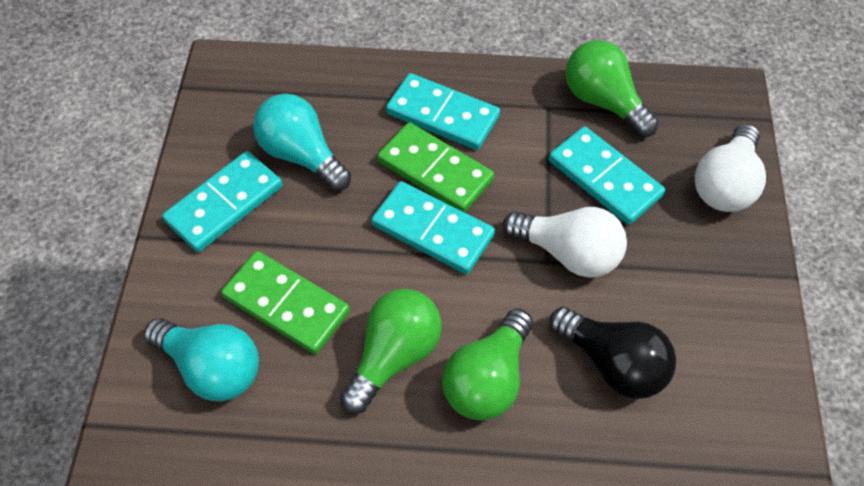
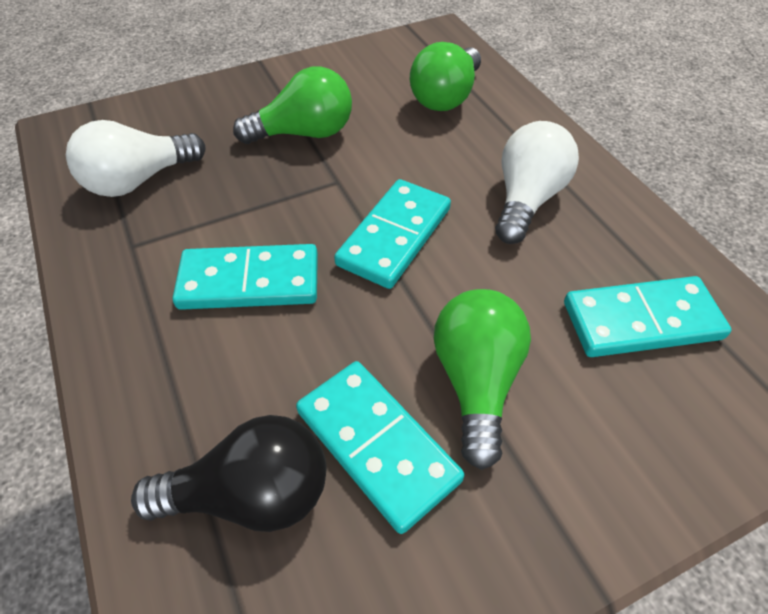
green domino: [221,251,350,354] [377,122,494,212] = 2 -> none = 0
turquoise light bulb: [144,318,259,401] [253,94,351,191] = 2 -> none = 0

